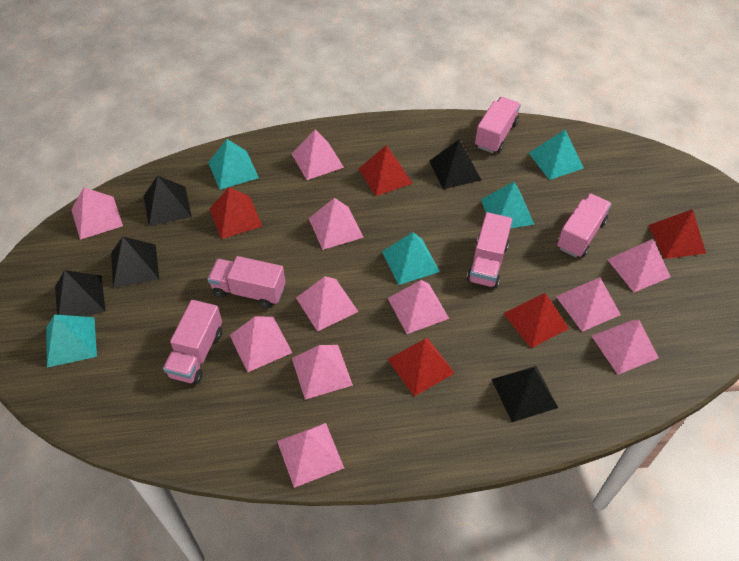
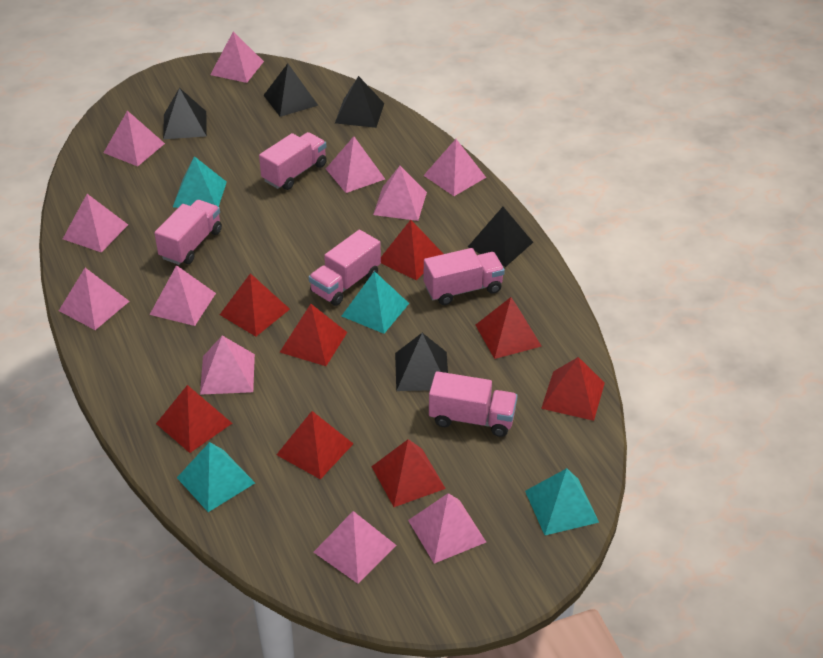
red pyramid: [209,187,262,239] [359,145,413,196] [387,337,455,396] [503,293,569,348] [648,209,706,259] = 5 -> [156,385,232,453] [220,273,290,337] [276,411,353,479] [280,304,347,366] [371,439,446,507] [381,220,443,280] [476,297,542,359] [541,357,605,421] = 8
turquoise pyramid: [46,314,97,368] [208,139,259,190] [382,232,440,285] [481,182,534,228] [529,130,584,180] = 5 -> [173,156,227,208] [177,442,255,512] [342,271,409,334] [525,468,599,535] = 4

